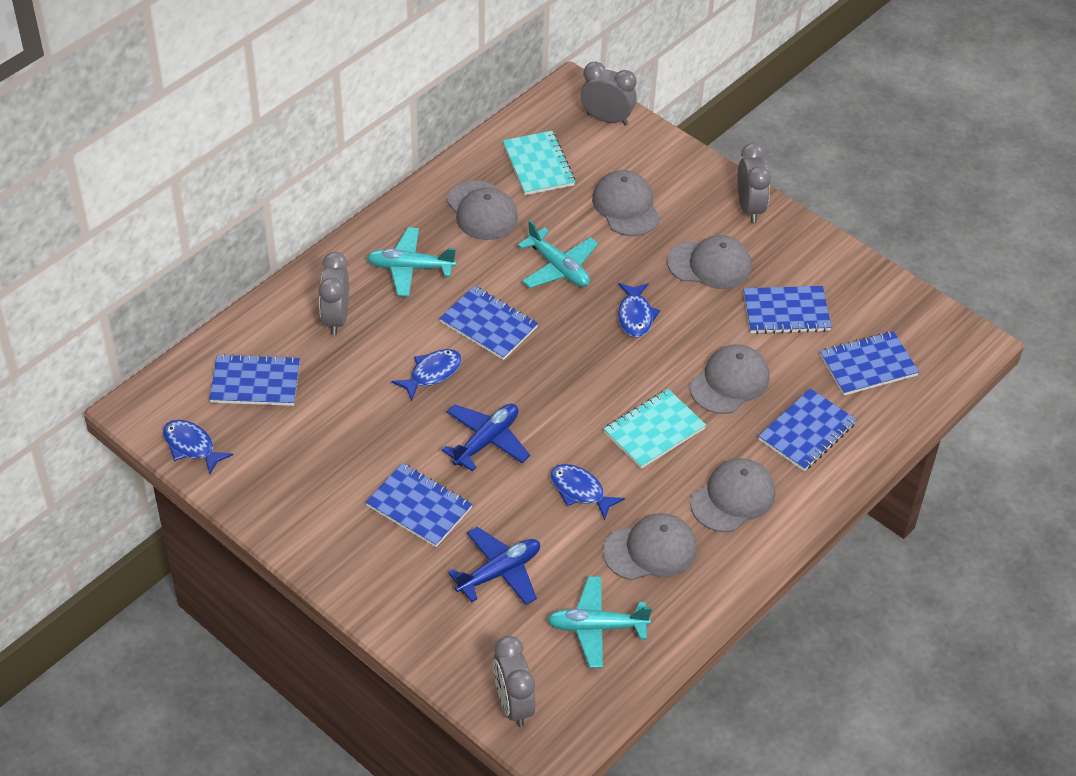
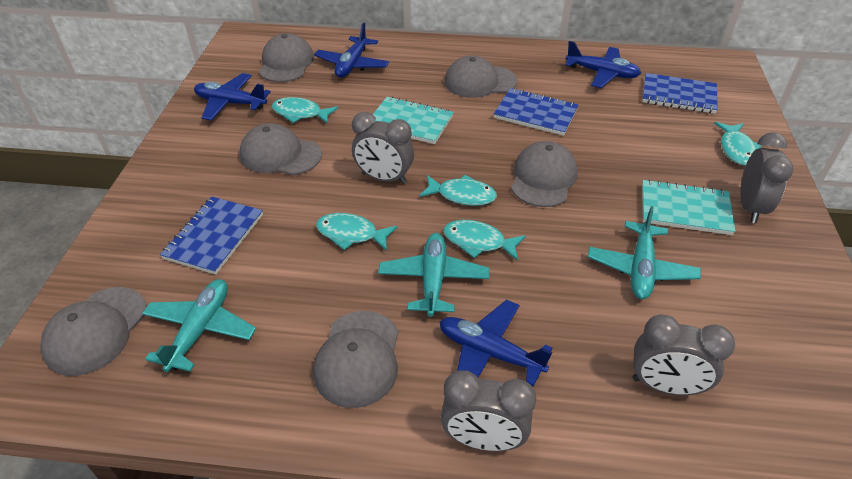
blue fish: [163,420,233,474] [391,349,462,401] [550,464,625,521] [618,283,660,338] = 4 -> none = 0
blue notebook: [209,353,300,406] [365,463,472,547] [439,286,538,360] [743,286,832,334] [758,388,857,471] [820,331,919,396] = 6 -> [160,196,263,275] [494,88,579,136] [642,73,718,114] = 3
blue plane: [442,404,530,471] [448,527,540,605] = 2 -> [194,73,271,120] [314,23,389,78] [440,300,553,387] [565,41,641,88] = 4
turquoise fish: none = 0 -> [272,97,338,124] [316,213,397,251] [419,175,497,206] [443,220,526,261] [714,122,762,166] = 5

